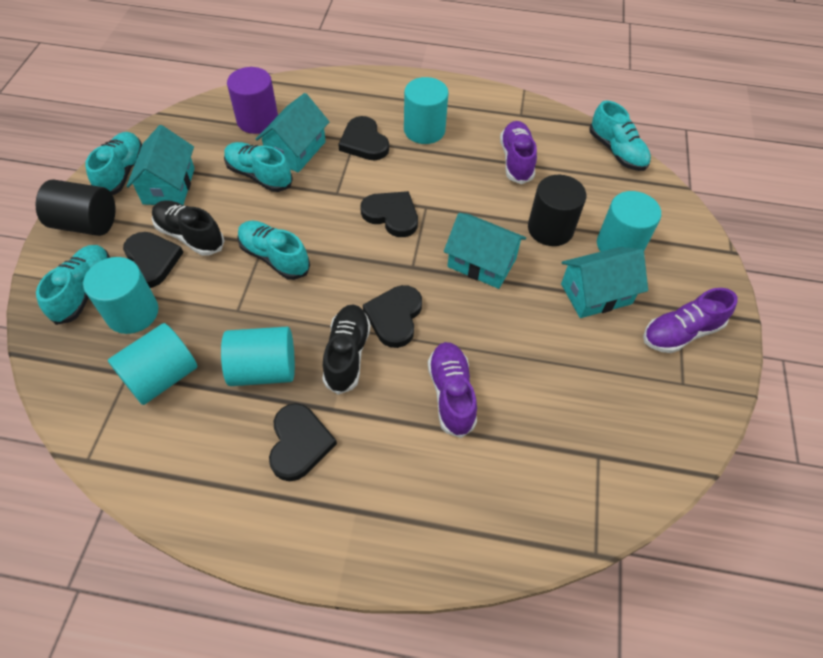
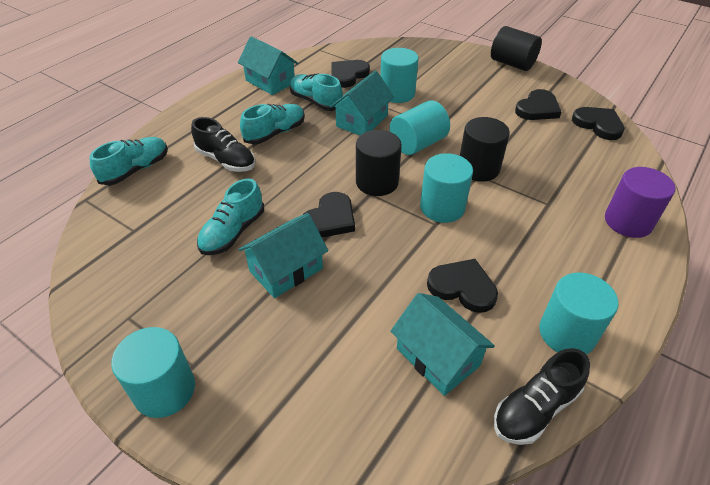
black cylinder: [35,179,116,236] [528,175,586,246] = 2 -> [356,130,402,196] [460,117,510,182] [491,26,542,71] = 3
purple shoe: [428,342,477,438] [500,121,537,184] [643,288,738,353] = 3 -> none = 0
turquoise shoe: [36,245,110,325] [85,132,142,195] [224,142,293,192] [237,221,310,280] [589,101,651,171] = 5 -> [90,137,168,185] [197,178,264,255] [240,104,305,144] [290,74,343,111] = 4

